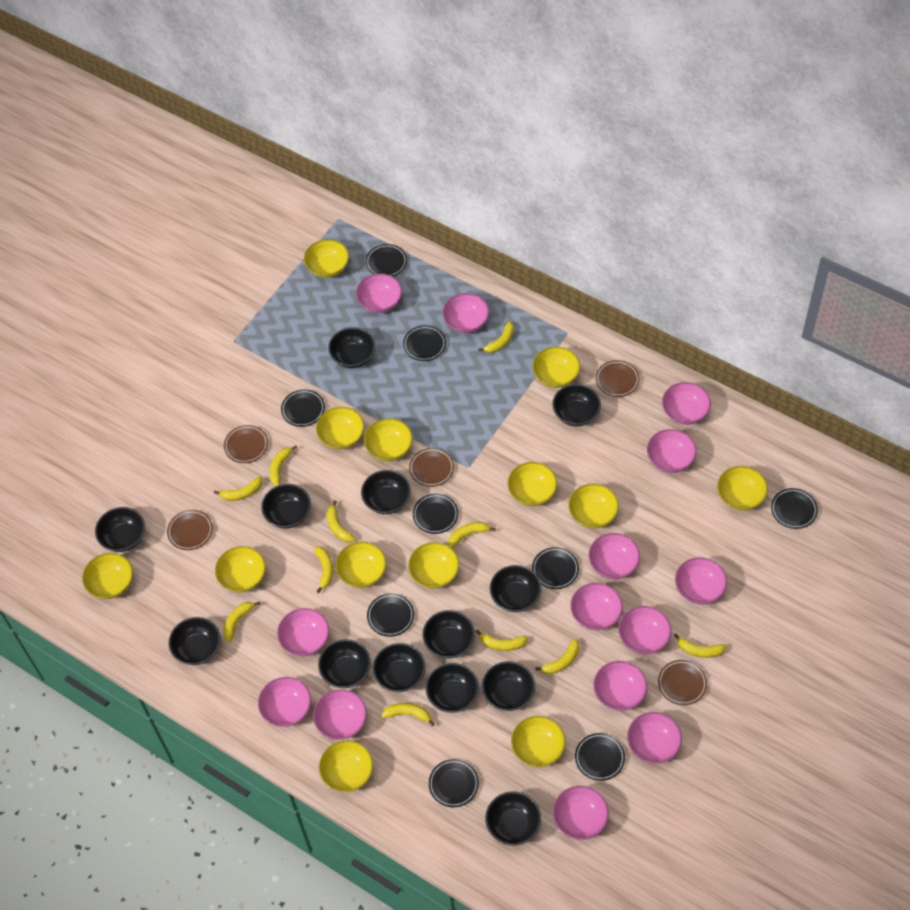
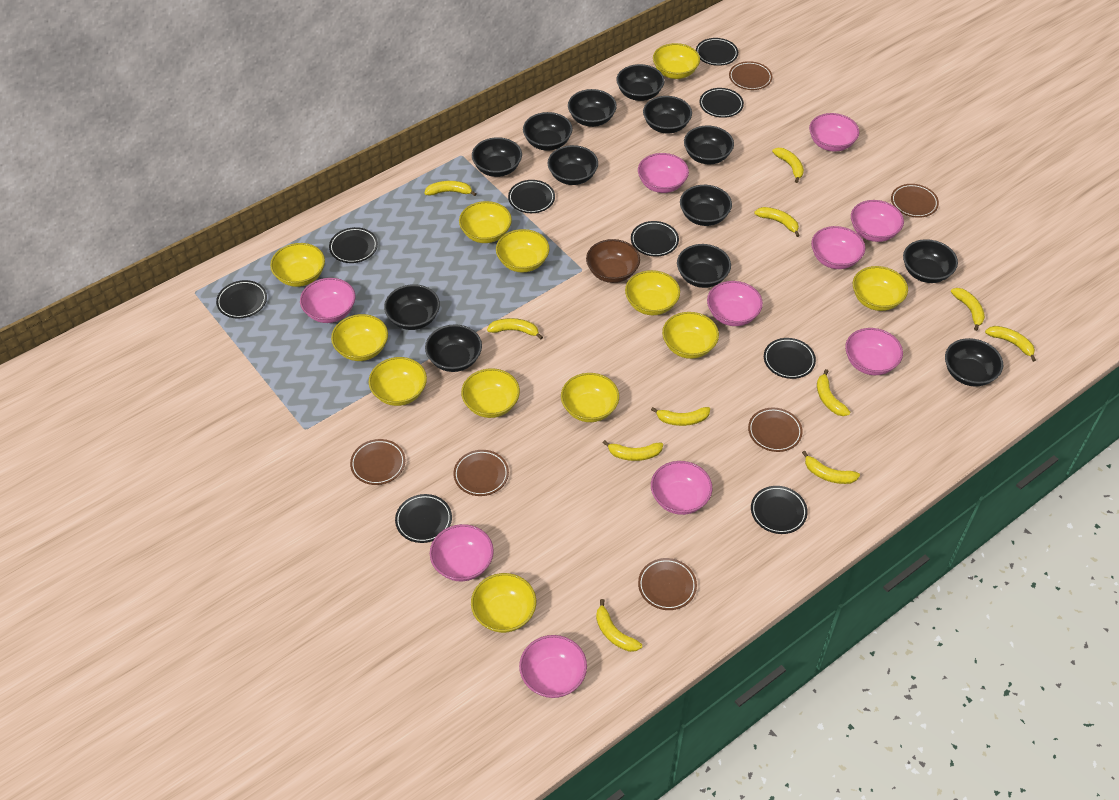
brown bowl: none = 0 -> [586,239,640,283] = 1
brown plate: [167,510,213,550] [224,425,268,463] [409,448,454,487] [596,360,640,397] [658,660,707,705] = 5 -> [350,439,405,485] [453,450,509,496] [638,558,697,610] [729,61,773,90] [748,408,803,452] [891,184,939,218] = 6
pink bowl: [258,677,311,727] [277,608,329,656] [313,689,367,740] [356,273,402,313] [442,293,489,333] [553,786,609,840] [571,583,623,630] [589,533,640,579] [594,661,647,711] [618,606,671,654] [627,712,682,764] [647,429,697,473] [662,382,711,425] [675,557,727,605] = 14 -> [300,278,355,323] [430,524,494,581] [519,635,587,698] [638,153,689,193] [651,461,712,515] [707,281,763,326] [809,113,859,152] [811,226,865,269] [845,328,903,375] [851,200,904,242] = 10
yellow bowl: [82,553,133,599] [215,546,266,592] [304,239,349,278] [316,407,364,449] [319,740,373,792] [335,542,386,588] [364,418,413,461] [408,542,459,589] [507,462,557,506] [511,716,566,767] [532,346,580,388] [568,483,619,529] [717,466,768,511] = 13 -> [270,243,325,287] [331,314,388,361] [369,357,427,406] [459,201,512,243] [461,368,520,418] [471,573,536,633] [496,229,550,272] [561,373,619,422] [625,270,680,315] [653,43,700,79] [662,312,719,359] [853,266,908,311] = 12

